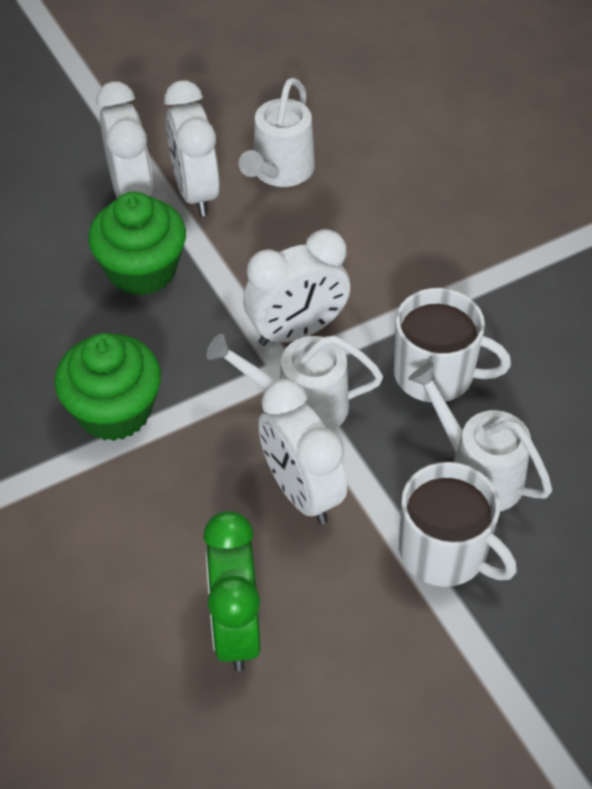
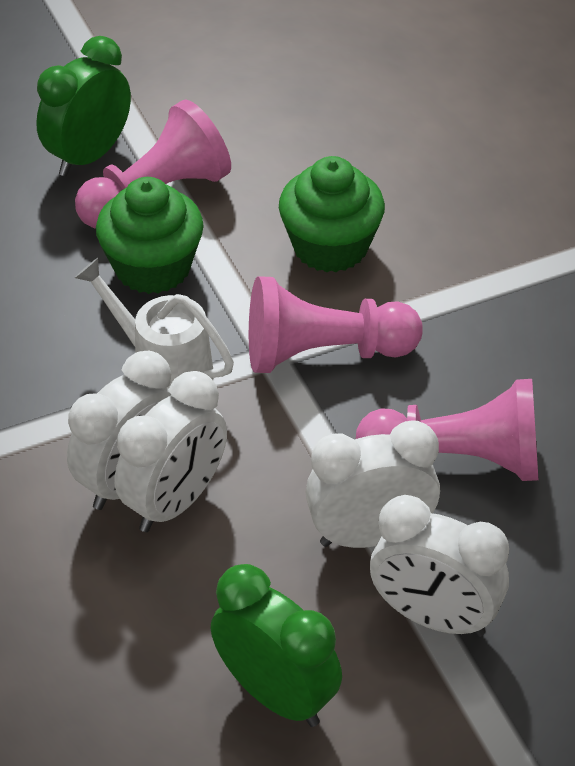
green clock: [203,511,261,671] = 1 -> [36,36,131,176] [211,564,342,727] = 2
pink pawn: none = 0 -> [75,100,231,229] [249,276,423,373] [356,379,538,481] = 3
white mug: [393,288,511,403] [399,462,517,587] = 2 -> none = 0
white watering can: [207,334,383,431] [239,78,315,187] [408,363,552,511] = 3 -> [74,258,234,388] = 1

